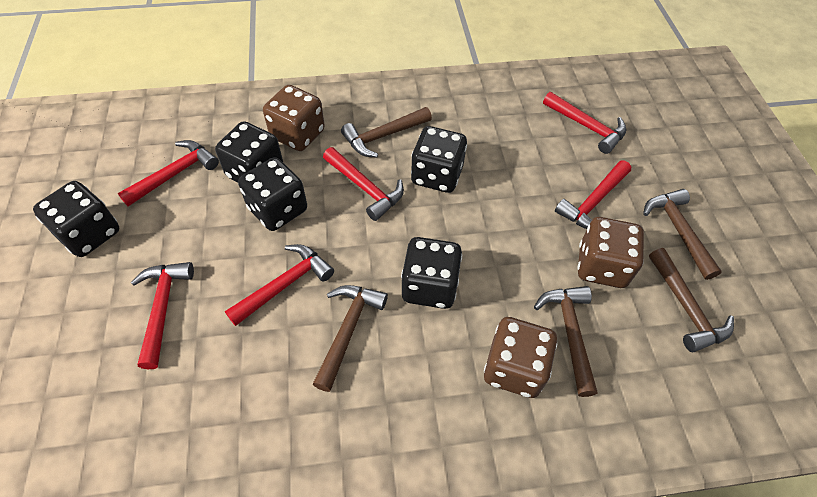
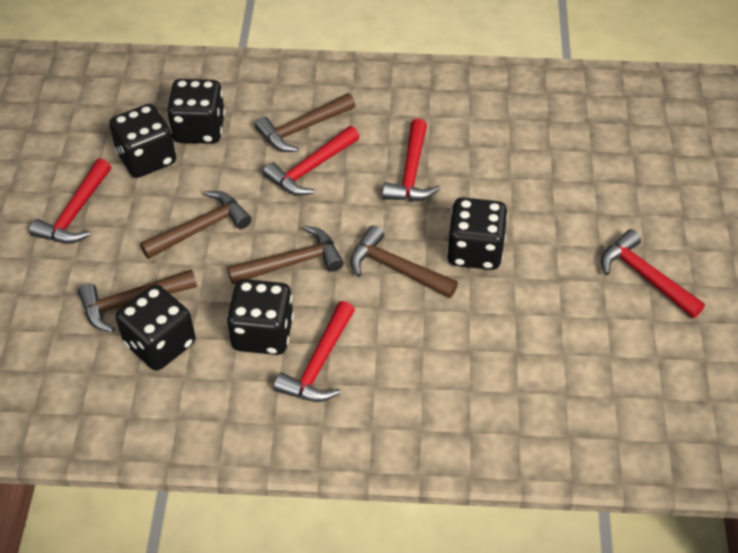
brown dice: [263,85,325,151] [484,317,557,398] [577,217,644,288] = 3 -> none = 0
red hammer: [118,140,219,206] [131,262,194,369] [225,244,334,326] [323,147,404,221] [543,92,627,154] [555,160,631,229] = 6 -> [29,158,111,243] [263,126,360,196] [274,301,355,402] [382,119,440,201] [601,229,705,318] = 5

